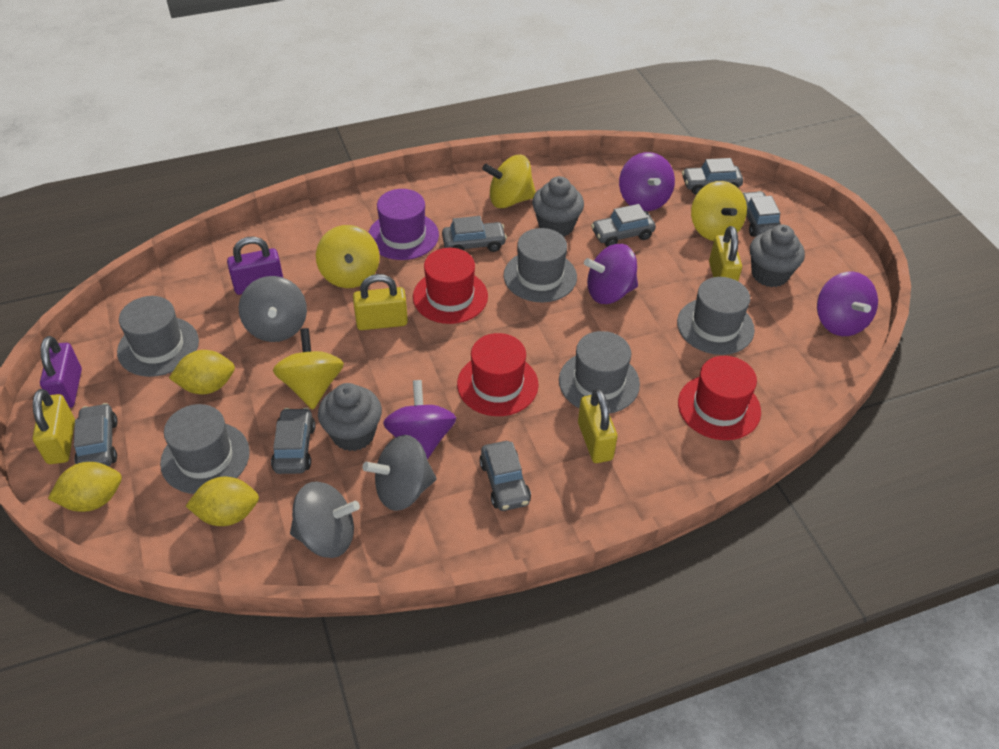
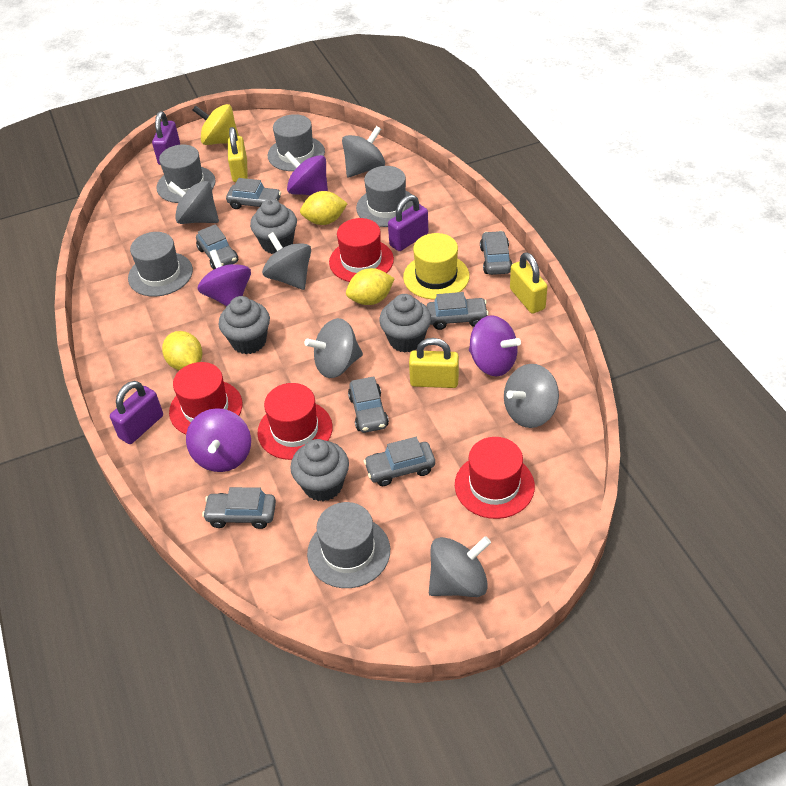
grey cupcake: [318,383,382,451] [532,176,584,237] [750,224,805,287] = 3 -> [219,296,270,354] [250,199,297,254] [290,439,349,501] [379,294,431,352] = 4
grey spinning top: [239,276,307,342] [290,481,360,558] [363,435,437,511] = 3 -> [168,181,219,224] [262,232,311,290] [304,318,363,378] [342,126,385,178] [429,536,491,597] [504,364,559,428] = 6
purple hat: [368,189,439,260] = 1 -> none = 0
purple padlock: [40,336,82,408] [227,236,283,295] = 2 -> [110,381,163,444] [152,111,180,165] [388,195,428,251] = 3
red hat: [413,248,488,324] [457,333,539,416] [678,356,761,440] = 3 -> [169,362,242,434] [257,383,333,460] [329,218,394,282] [455,437,535,519] = 4
yellow hat: none = 0 -> [403,233,469,299] = 1
yellow padlock: [33,389,75,464] [353,274,408,330] [578,389,617,463] [709,226,742,281] = 4 -> [228,127,248,182] [409,338,459,388] [510,252,548,314] = 3
yellow spinning top: [273,328,344,409] [316,225,380,288] [482,155,536,208] [691,181,747,241] = 4 -> [193,104,239,145] = 1

